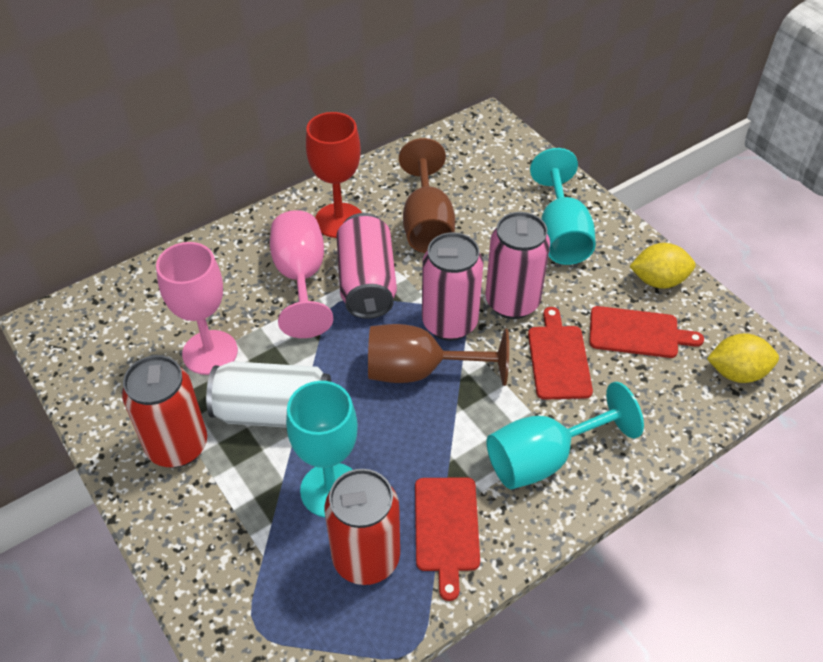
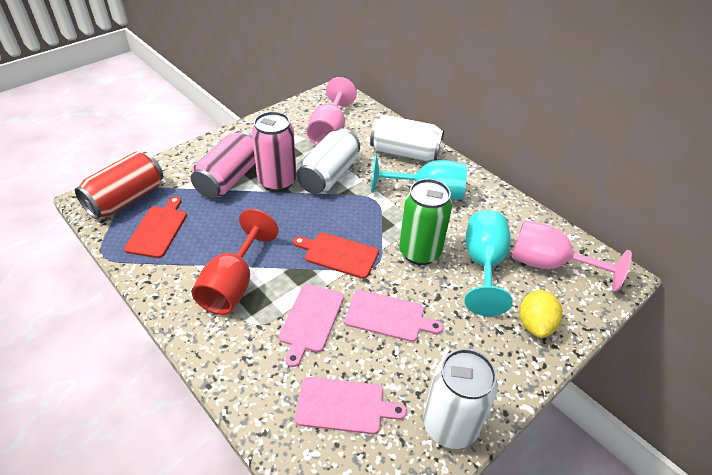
brown goblet: [368,324,509,386] [399,138,455,253] = 2 -> none = 0
green can: none = 0 -> [399,179,452,265] = 1
pink can: [336,213,397,319] [422,232,483,341] [485,212,550,319] = 3 -> [191,131,255,198] [252,111,296,192] = 2
pink cutting board: none = 0 -> [279,284,344,367] [295,377,407,434] [345,290,443,342] = 3
red can: [122,355,207,468] [325,469,400,585] = 2 -> [75,152,163,219] = 1
red cutting board: [415,477,480,601] [528,307,593,400] [589,306,704,358] = 3 -> [124,196,187,258] [293,232,379,279] = 2
turquoise goblet: [286,381,358,518] [486,382,644,489] [530,148,596,265] = 3 -> [371,155,467,200] [464,210,512,316] = 2
white can: [206,361,331,428] = 1 -> [296,128,360,194] [370,115,444,162] [423,348,498,449] = 3
yellow lemon: [629,243,696,289] [707,333,779,383] = 2 -> [519,289,563,338] = 1

